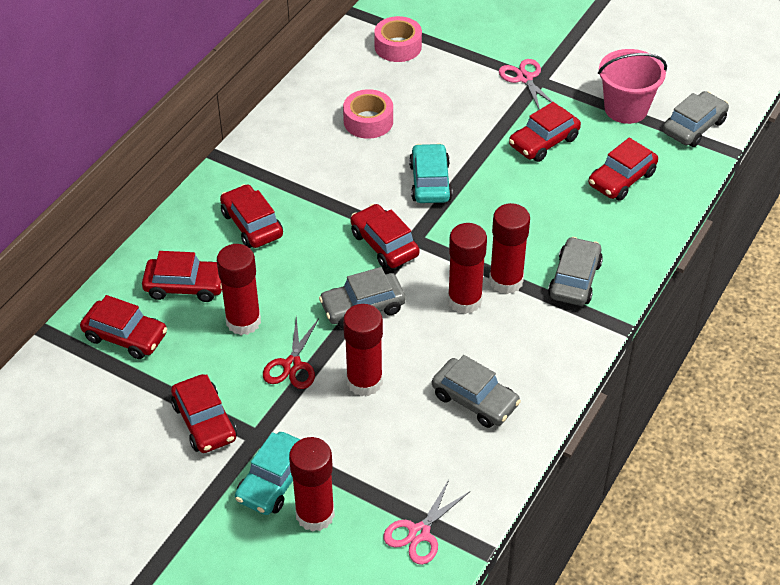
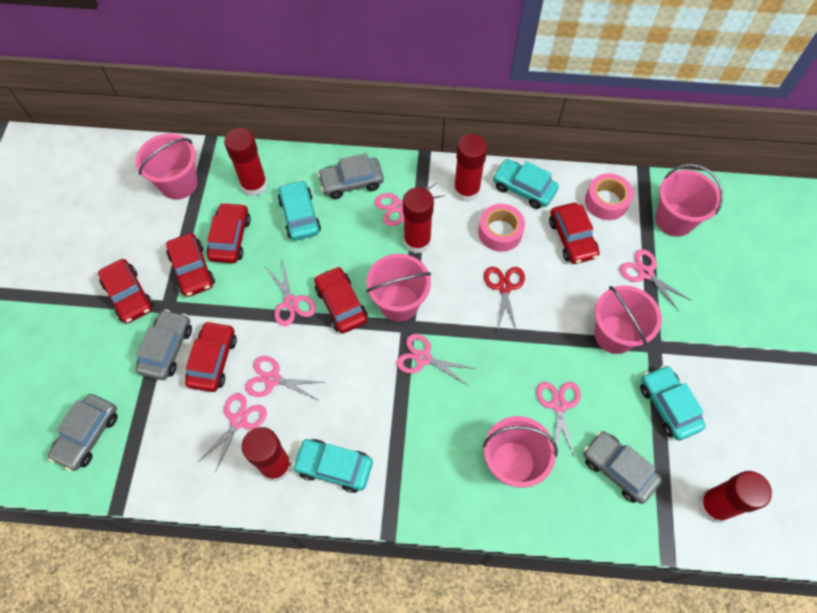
pink bucket: [598,49,667,124] = 1 -> [136,134,198,199] [366,254,431,322] [483,416,558,488] [594,286,662,354] [655,164,723,237] = 5
pink scissors: [383,480,469,565] [499,59,553,110] = 2 -> [197,393,267,473] [245,356,326,401] [266,258,316,326] [374,183,445,226] [396,334,476,386] [536,382,581,458] [620,249,690,311] = 7
red car: [80,295,167,359] [142,251,222,302] [171,374,237,453] [220,184,283,248] [351,204,420,269] [509,102,581,162] [588,138,658,201] = 7 -> [98,259,154,324] [166,233,215,297] [185,321,237,392] [207,202,251,263] [315,266,368,334] [549,203,599,264] = 6
turquoise car: [235,432,301,515] [409,143,453,203] = 2 -> [278,180,321,241] [292,439,373,493] [493,159,559,209] [640,365,706,441] = 4

